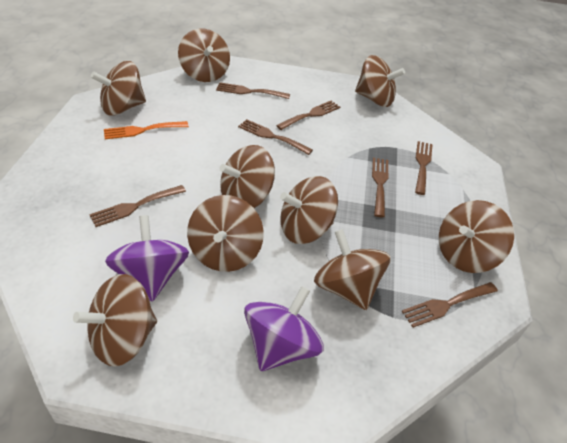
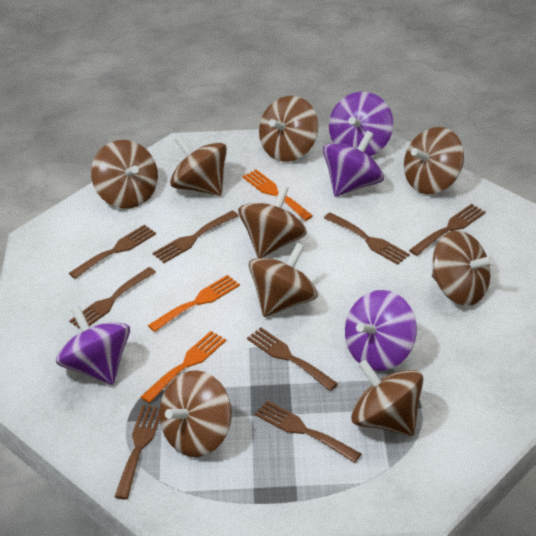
brown fork: [89,185,186,227] [216,82,290,99] [238,119,313,155] [276,101,340,130] [372,158,388,217] [402,282,498,328] [415,141,433,195] = 7 -> [69,225,156,279] [69,267,156,328] [114,405,160,499] [153,210,239,263] [247,327,338,391] [255,400,361,463] [324,212,410,265] [409,204,486,256] = 8
orange fork: [104,121,189,139] = 1 -> [141,331,226,403] [148,275,240,332] [242,169,313,221] = 3
purple spinning top: [105,215,189,302] [244,286,324,371] = 2 -> [56,306,130,385] [323,131,384,197] [329,92,393,156] [345,290,417,371] = 4

